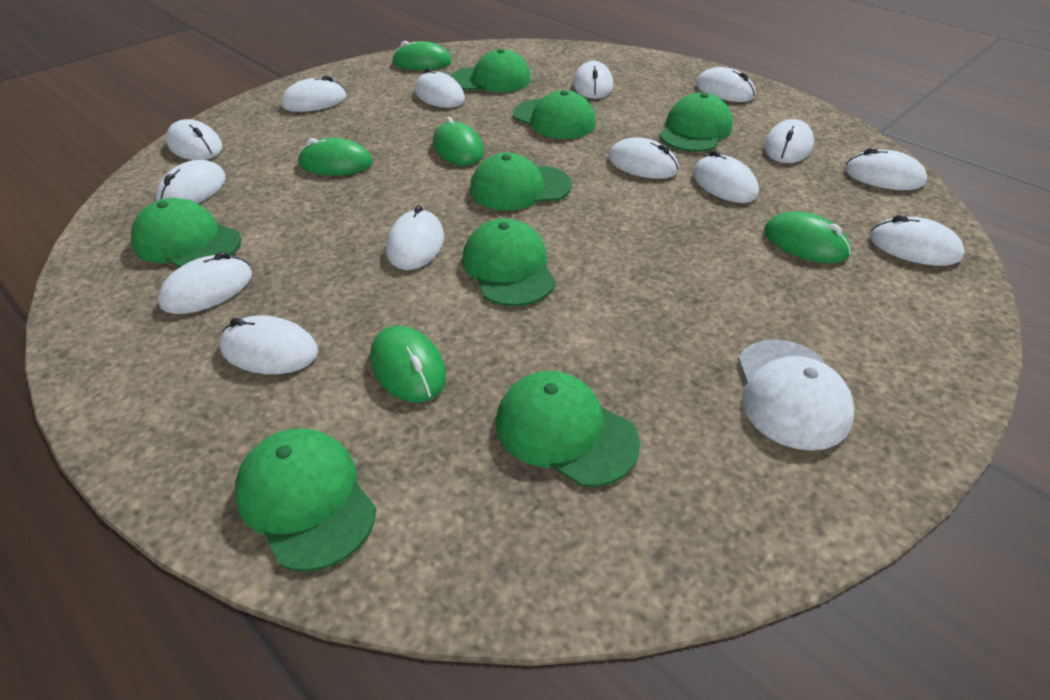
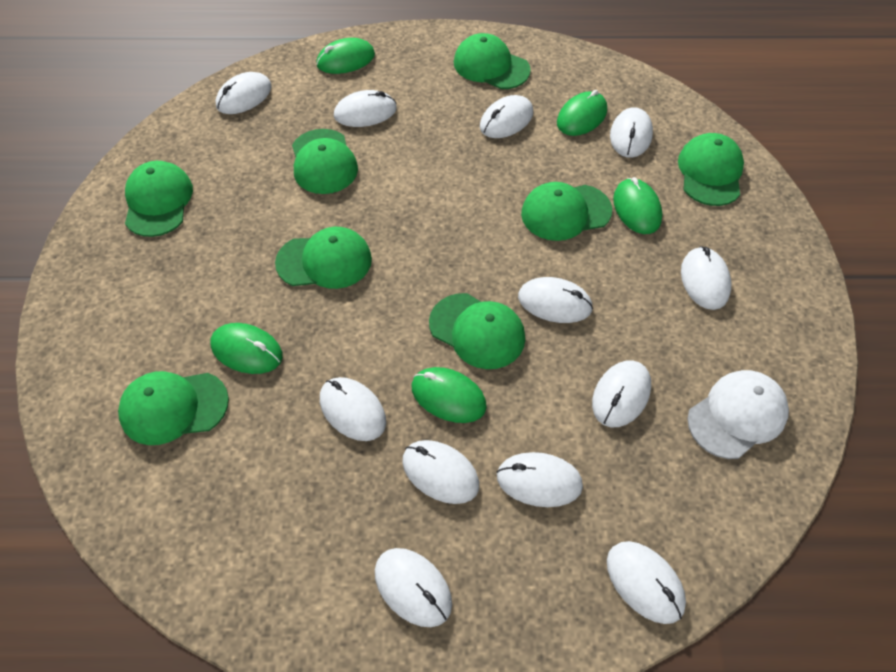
white mouse: [156,160,226,204] [158,252,252,314] [166,119,223,160] [220,316,318,374] [281,76,346,112] [386,205,444,270] [415,68,465,108] [573,61,613,99] [608,137,679,179] [693,150,759,203] [696,67,755,102] [764,119,814,163] [845,148,927,190] [870,215,965,266] = 14 -> [216,72,272,114] [320,377,386,441] [334,90,397,127] [375,548,452,627] [402,440,479,504] [480,95,533,138] [497,452,583,507] [518,277,593,323] [592,361,651,427] [607,541,686,624] [610,107,653,158] [681,246,731,310] = 12

